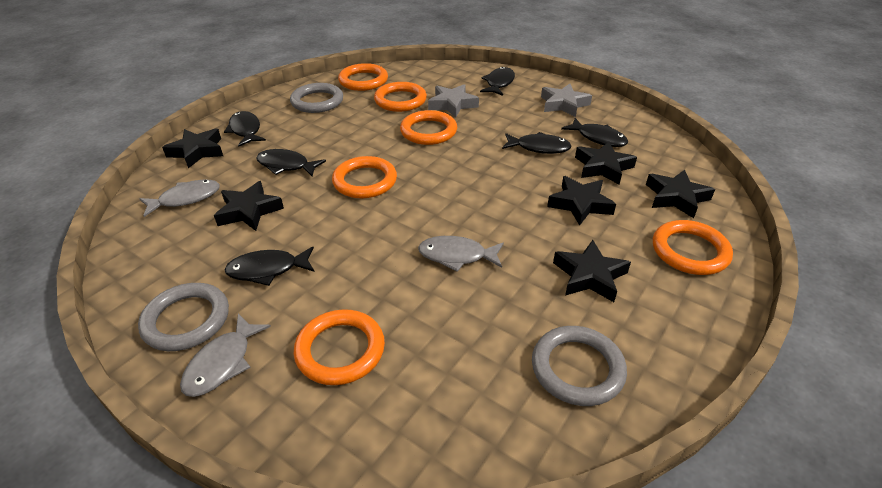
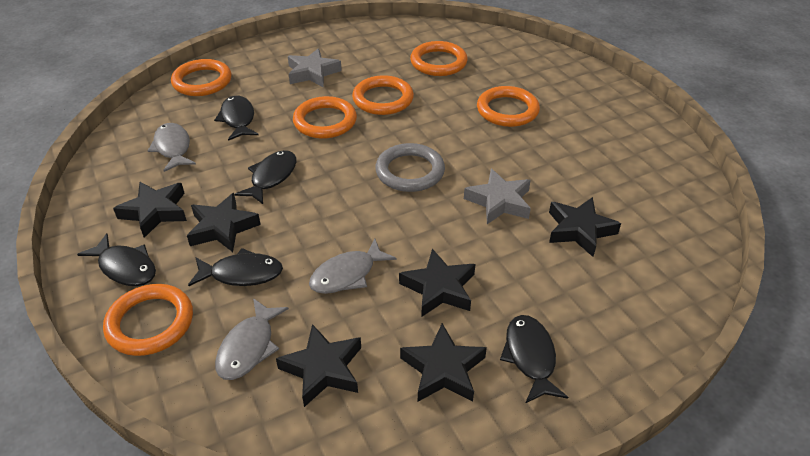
black fish: [224,111,266,147] [225,247,314,286] [256,149,326,176] [480,67,515,96] [502,132,571,154] [561,118,628,147] = 6 -> [77,233,156,286] [188,248,283,286] [214,95,258,141] [235,150,296,204] [500,315,568,403] = 5
grey ring: [138,283,229,351] [290,83,343,113] [532,326,627,406] = 3 -> [375,143,445,192] = 1

